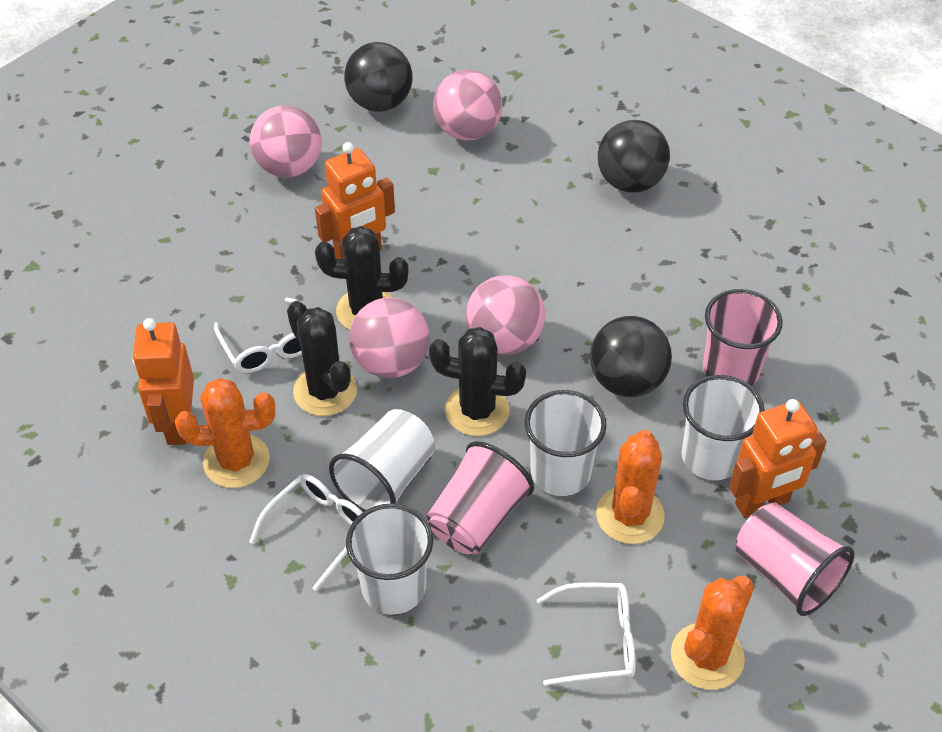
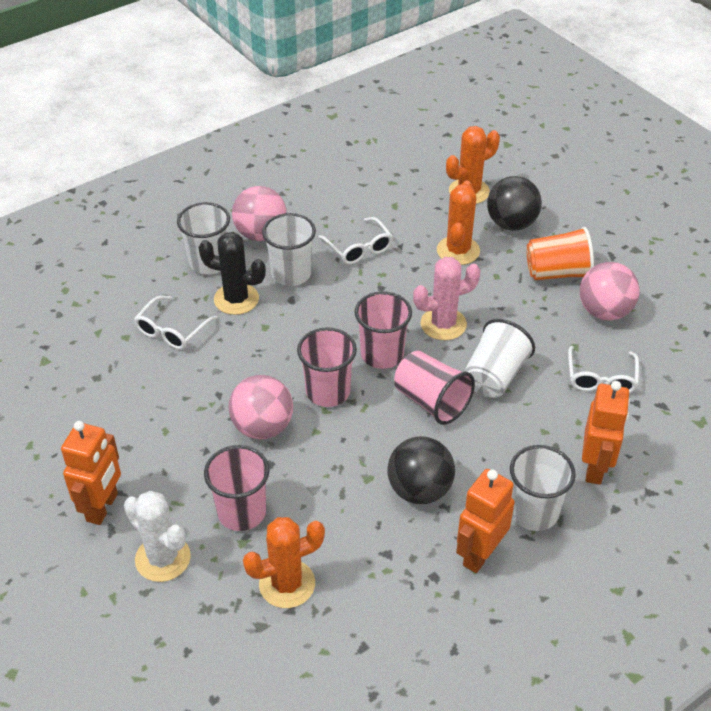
black ball: [344,42,413,112] [590,316,672,397] [598,120,670,193] = 3 -> [387,436,455,504] [487,176,542,231] = 2
black cactus: [287,301,357,416] [315,226,409,330] [429,327,526,436] = 3 -> [198,232,266,315] = 1
orange cup: none = 0 -> [526,227,594,280] = 1
pink ball: [250,105,322,178] [349,297,430,378] [433,70,502,140] [466,276,545,355] = 4 -> [228,375,293,439] [232,186,287,241] [580,262,640,321] = 3
pink cactus: none = 0 -> [413,257,481,340] = 1
pink cup: [427,441,534,554] [703,289,783,386] [736,502,854,616] = 3 -> [204,445,270,531] [297,327,357,407] [355,291,412,369] [394,351,475,425] = 4
white cactus: none = 0 -> [124,491,191,582] = 1

